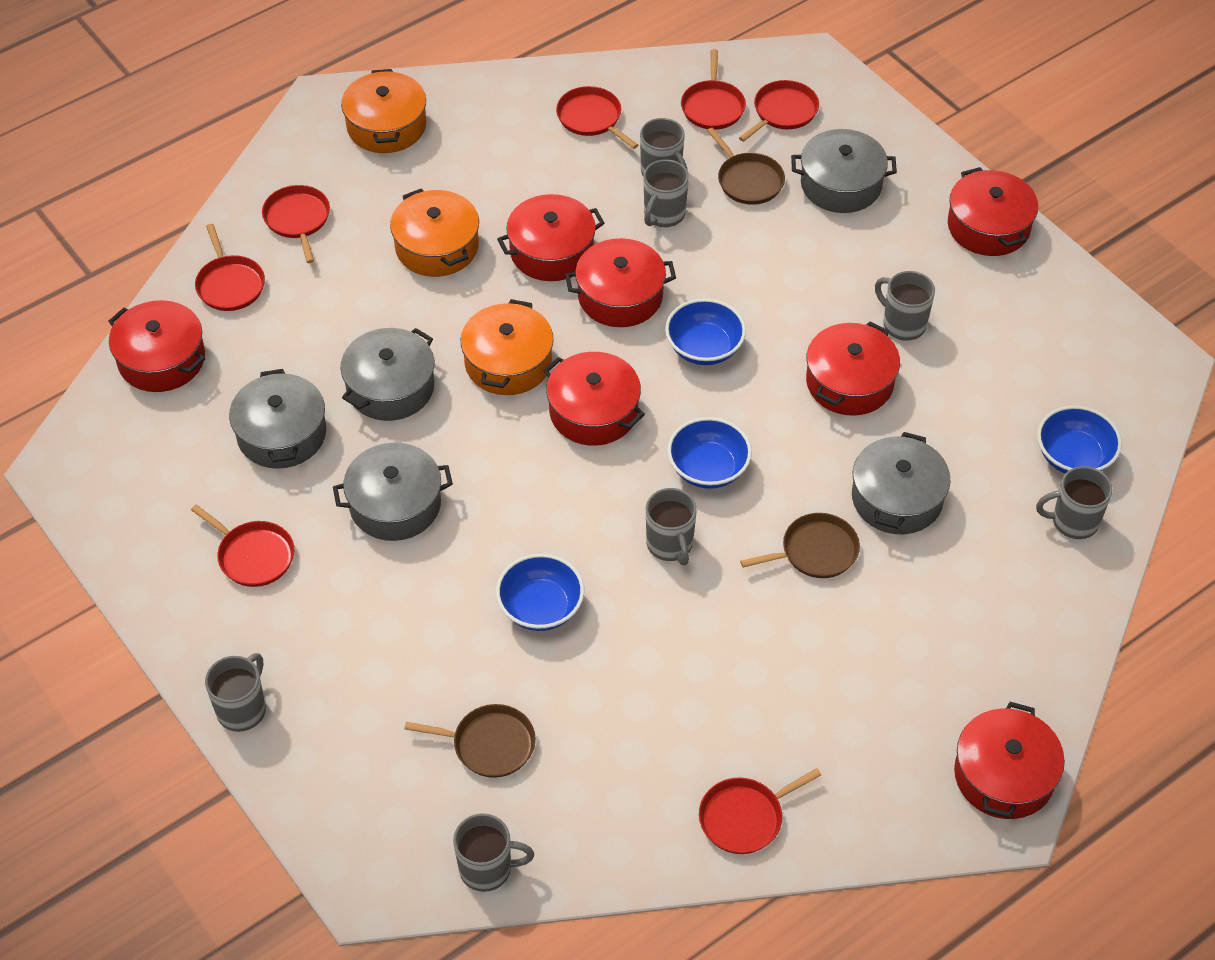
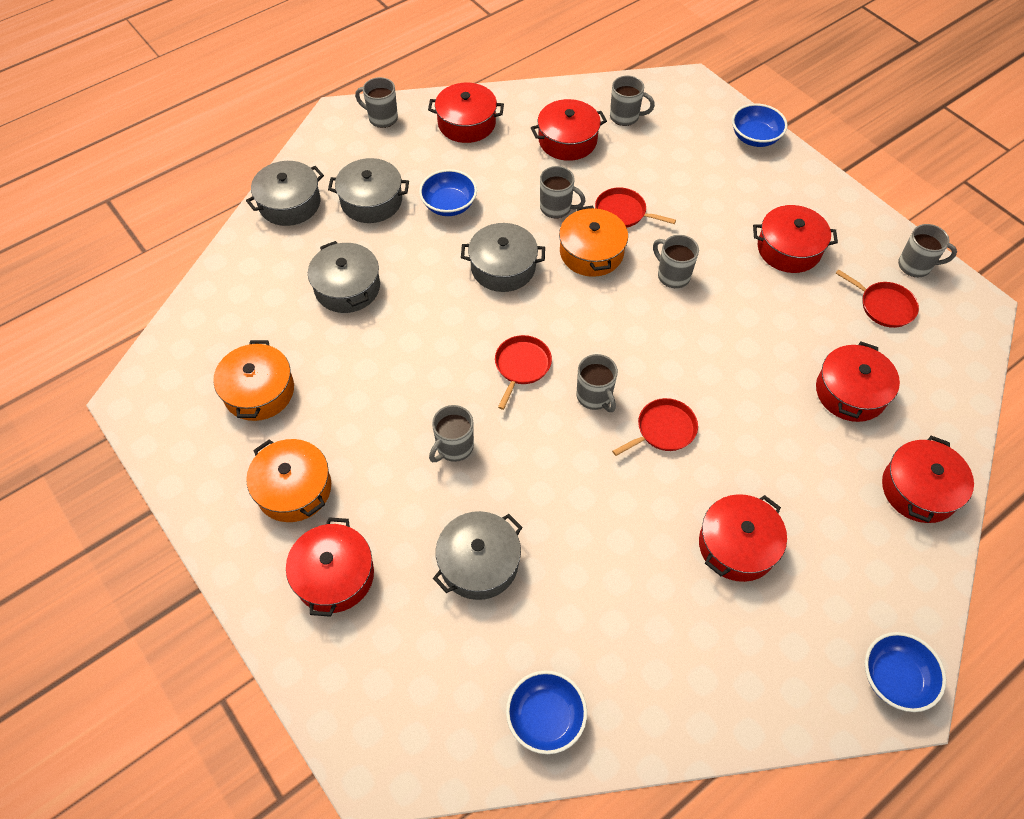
brown pan: [404,704,536,778] [707,128,785,205] [740,513,860,578] = 3 -> none = 0
red pan: [191,505,294,587] [195,224,265,311] [262,185,330,263] [556,86,638,149] [681,49,746,130] [699,768,821,854] [739,80,819,142] = 7 -> [495,335,552,410] [595,187,676,228] [612,398,698,456] [836,269,919,328] = 4

